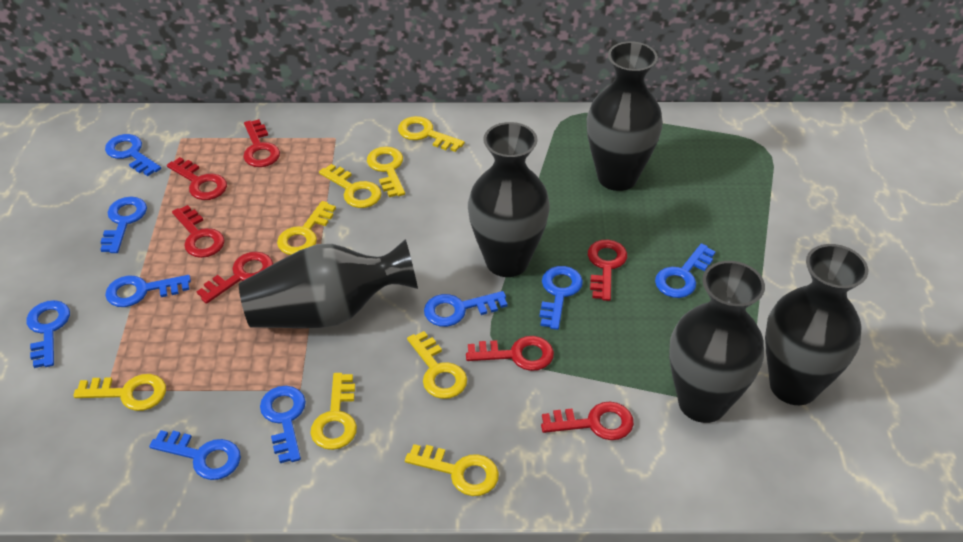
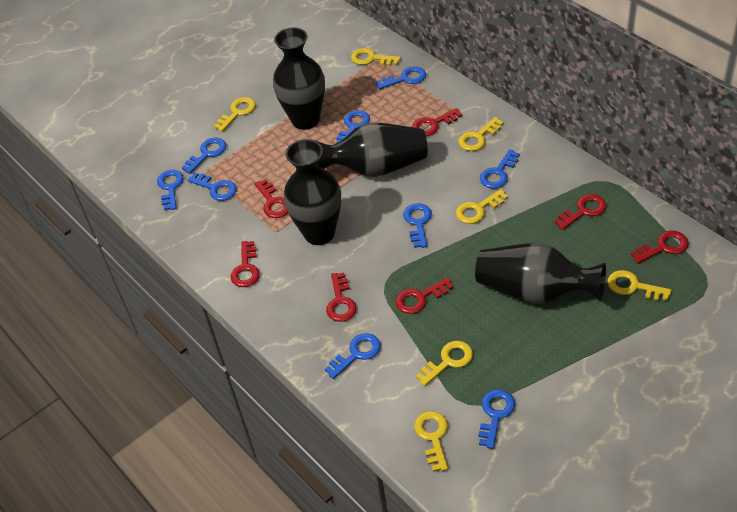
black vase: [239,239,418,328] [468,122,550,277] [587,41,663,191] [669,261,765,423] [765,244,868,405] = 5 -> [273,27,325,130] [284,139,341,245] [314,123,428,177] [475,243,606,304] = 4
yellow key: [73,374,166,411] [277,201,336,255] [310,373,357,450] [319,164,382,208] [367,146,405,197] [398,116,465,152] [405,444,499,496] [407,331,467,399] = 8 -> [214,97,256,132] [351,48,401,66] [414,411,448,472] [416,341,473,386] [456,189,508,224] [458,117,504,151] [608,270,672,301] = 7

